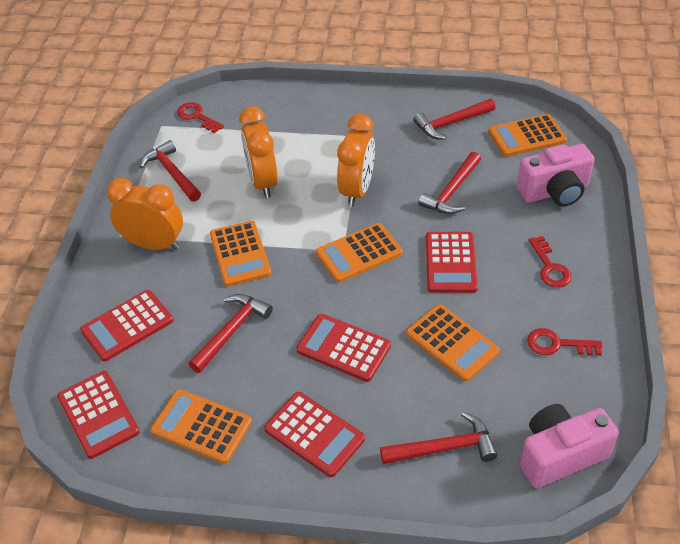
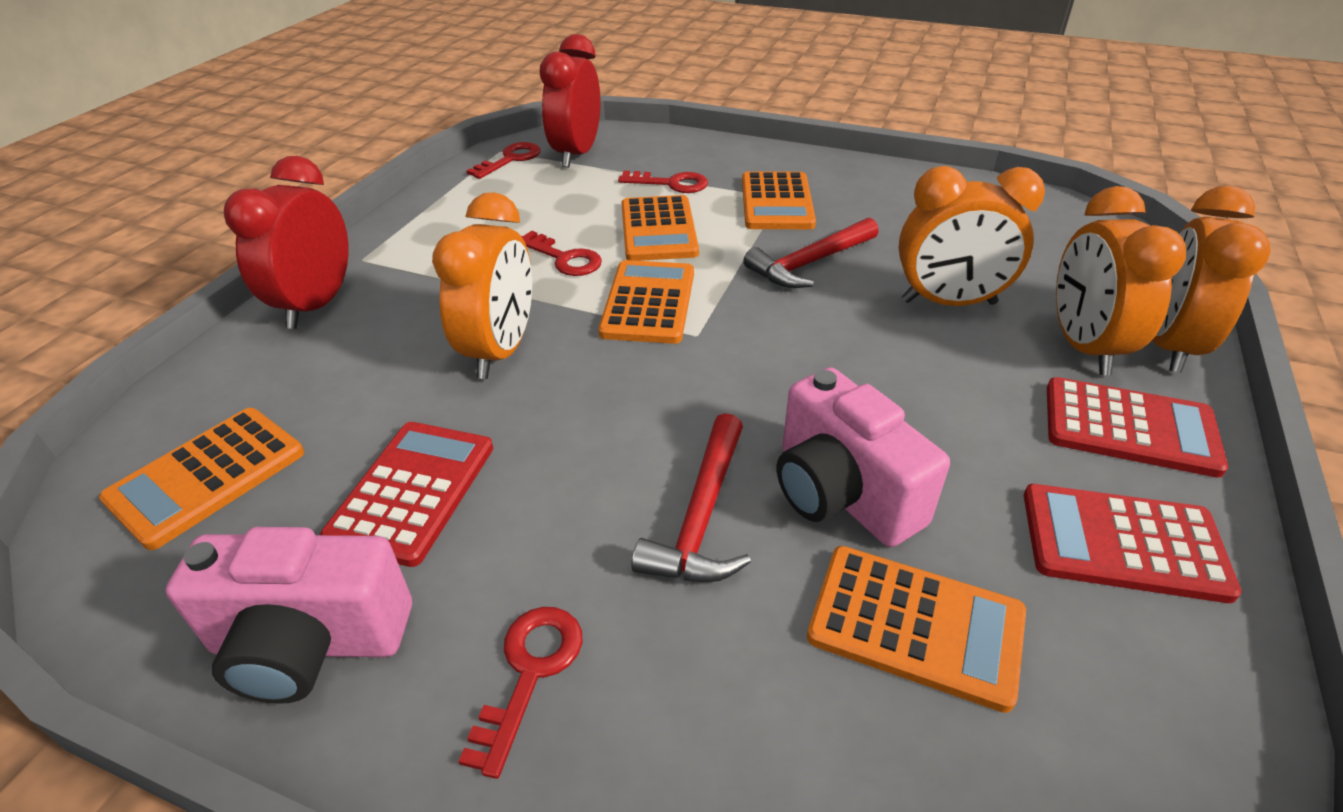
orange clock: [107,178,183,250] [239,107,278,198] [337,114,375,207] = 3 -> [432,192,532,379] [899,166,1045,306] [1056,186,1186,375] [1152,186,1271,373] = 4
red calculator: [57,371,140,459] [80,290,173,361] [264,392,365,477] [296,314,391,382] [426,232,478,293] = 5 -> [320,422,493,567] [1024,484,1242,603] [1047,377,1228,478] = 3
red clock: none = 0 -> [224,156,349,329] [540,34,601,168] = 2
red hammer: [140,140,201,202] [188,294,273,373] [380,412,497,465] [413,99,495,139] [418,152,481,214] = 5 -> [631,413,751,582] [744,217,879,288] = 2
red key: [177,102,224,133] [527,328,603,356] [529,236,572,288] = 3 -> [458,607,583,779] [466,142,541,179] [522,231,602,276] [618,171,708,193] = 4

